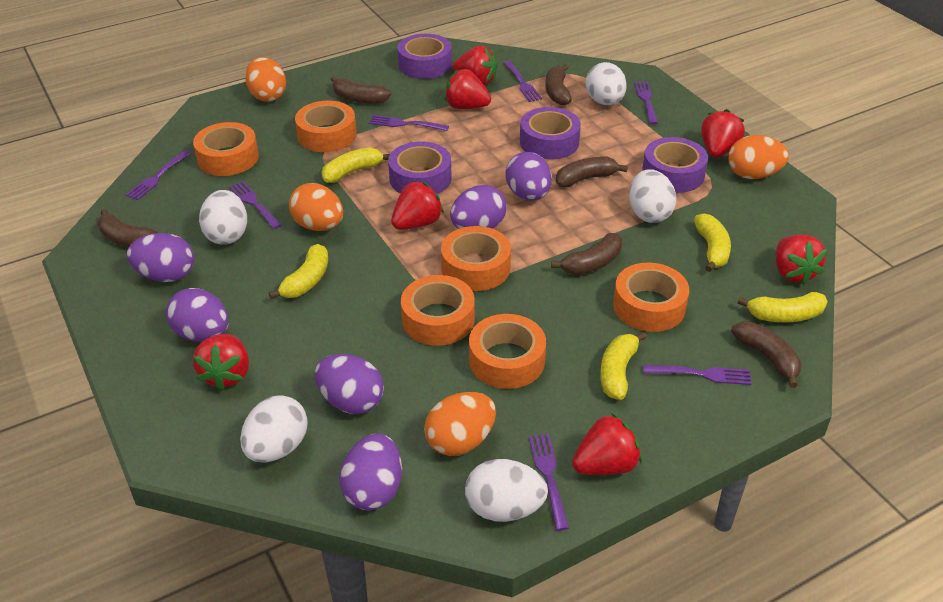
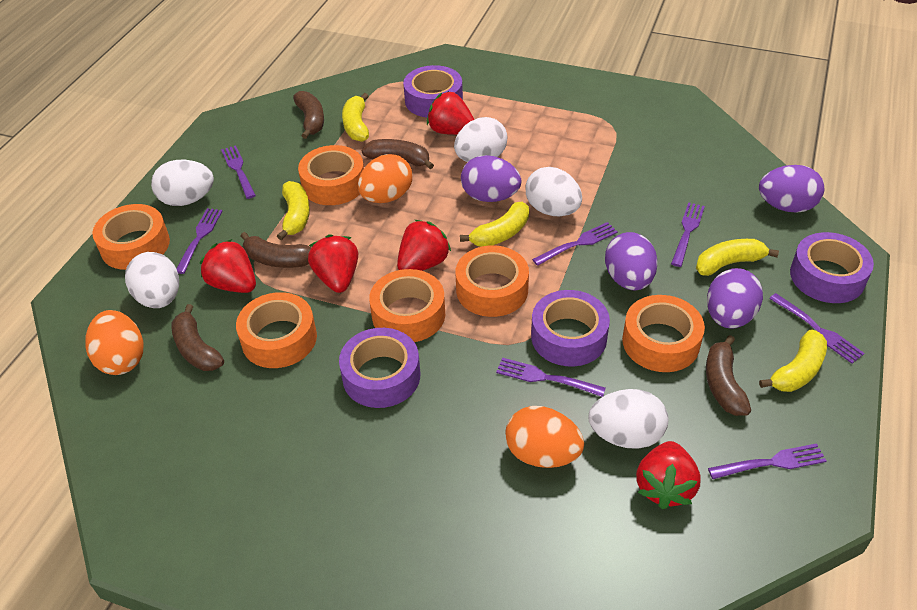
brown banana: [97,209,158,247] [331,76,391,104] [545,64,572,106] [551,233,622,275] [556,157,628,188] [731,321,802,388] = 6 -> [171,304,224,371] [241,232,312,268] [293,91,324,139] [362,139,434,169] [706,335,751,416] = 5
orange egg: [245,57,286,102] [289,183,343,231] [424,392,496,456] [728,135,789,179] = 4 -> [85,310,144,375] [358,154,412,203] [505,406,584,468] = 3
purple egg: [127,233,194,282] [166,288,229,342] [315,354,384,414] [339,433,402,510] [450,185,507,229] [506,152,552,201] = 6 -> [461,155,521,202] [605,232,658,290] [707,268,763,329] [759,165,824,213] = 4
red strawberry: [193,334,249,391] [391,181,444,230] [444,69,491,109] [453,46,497,85] [572,413,642,475] [701,109,745,158] [776,235,827,285] = 7 -> [199,239,256,293] [308,234,358,293] [397,220,451,271] [427,91,474,135] [636,441,701,509] = 5

